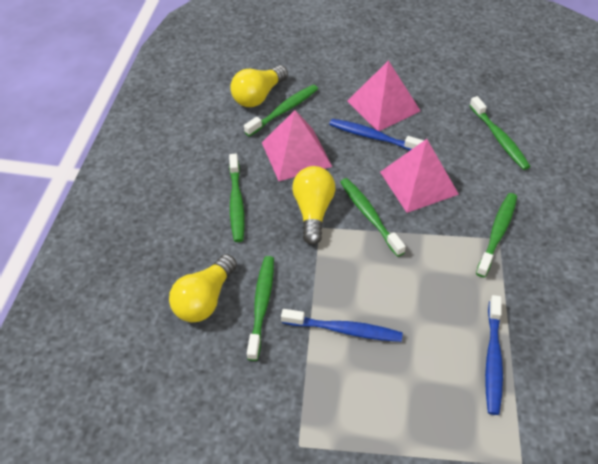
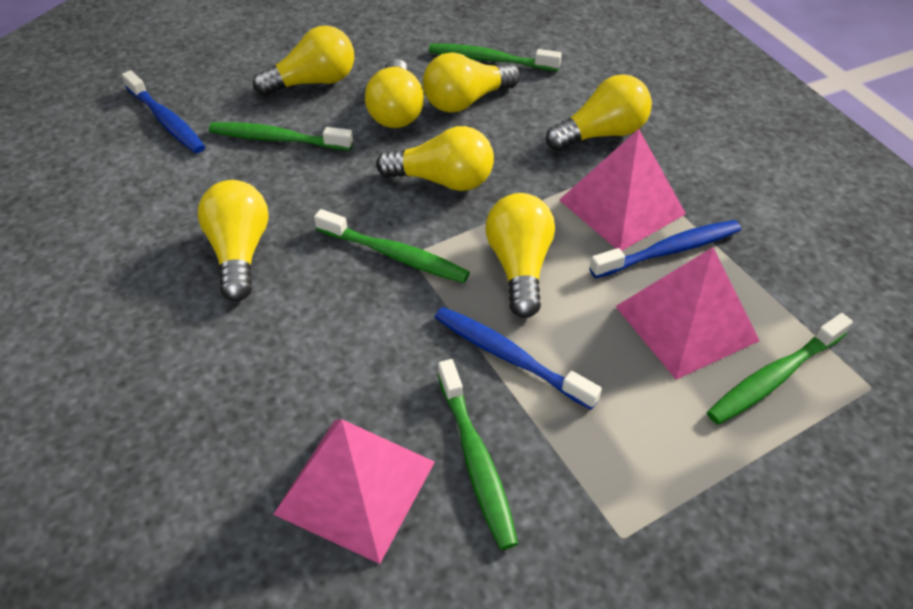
green toothbrush: [229,154,245,242] [244,85,318,137] [247,256,274,361] [340,178,406,257] [469,96,531,170] [476,193,517,277] = 6 -> [209,122,353,150] [314,209,470,283] [429,44,562,71] [438,359,518,550] [707,313,853,425] = 5
yellow light bulb: [169,254,237,322] [230,65,288,107] [292,166,335,245] = 3 -> [198,180,269,301] [253,26,354,96] [365,59,424,128] [376,126,494,191] [423,52,520,112] [486,193,555,318] [546,74,652,151] = 7

